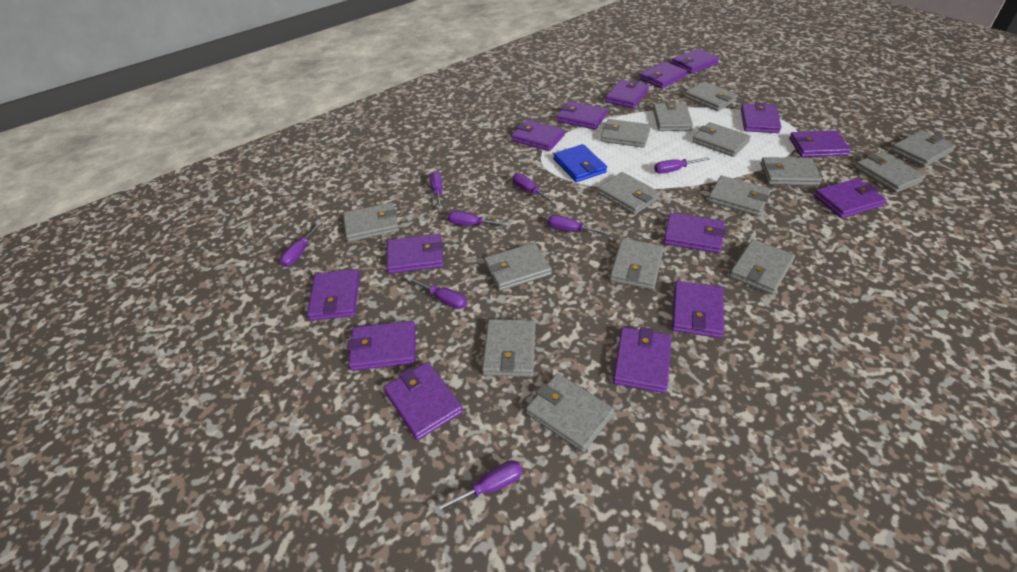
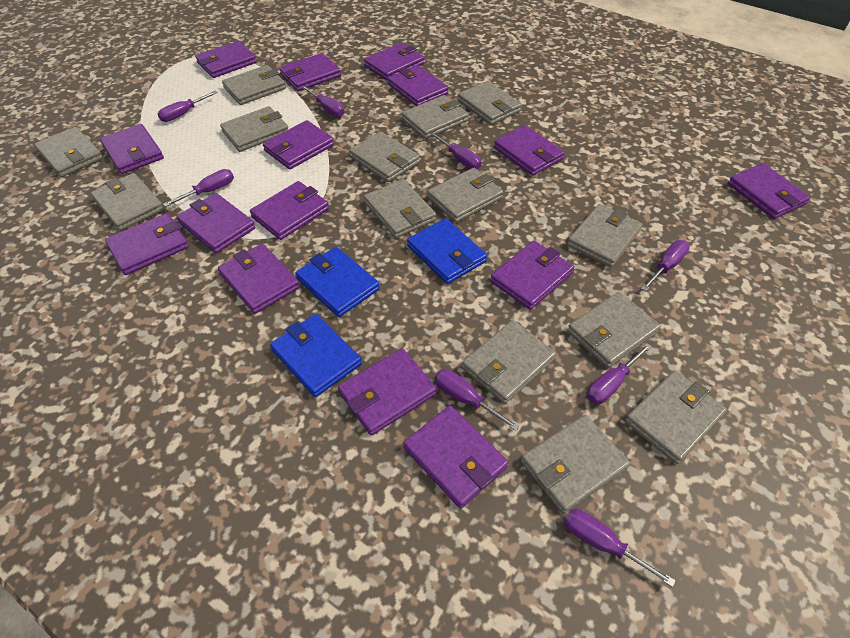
blue wallet: [553,144,607,182] = 1 -> [270,314,362,397] [295,247,380,317] [407,218,487,284] = 3
grey wallet: [343,203,399,242] [482,319,536,377] [484,243,552,291] [526,373,615,452] [597,172,660,215] [601,119,651,148] [610,238,664,290] [653,101,693,131] [684,81,738,111] [692,122,751,157] [708,176,771,216] [729,239,795,295] [761,157,822,186] [855,152,926,193] [891,130,956,167] = 15 -> [34,127,103,177] [91,173,164,231] [220,106,289,152] [222,65,286,105] [349,131,420,182] [364,179,436,238] [402,95,469,139] [427,168,503,223] [458,81,522,125] [462,320,556,404] [521,415,630,514] [567,204,643,267] [567,292,661,368] [625,370,727,464] = 14

